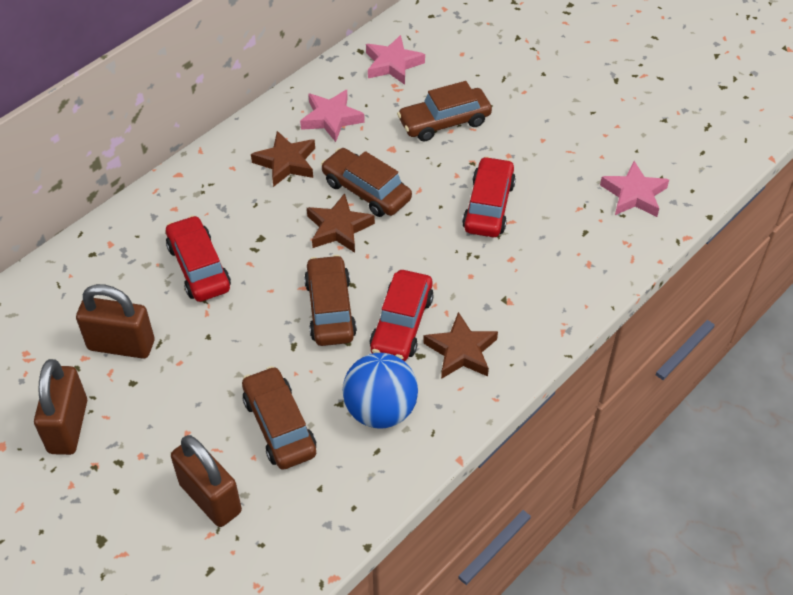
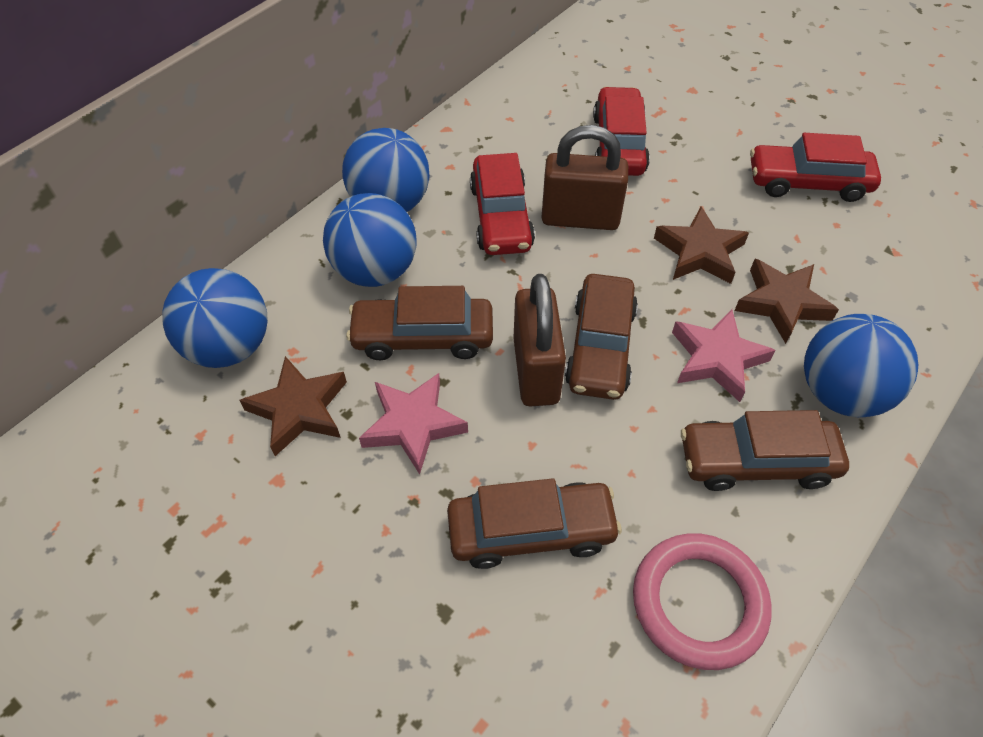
blue ball: [343,353,418,429] = 1 -> [162,268,268,368] [323,193,417,287] [342,128,430,212] [804,314,918,417] = 4
brown padlock: [34,359,87,455] [76,284,154,359] [171,435,242,527] = 3 -> [514,274,566,406] [541,125,628,230] = 2
pink ring: none = 0 -> [633,533,772,670] = 1
pink star: [300,90,365,142] [366,35,425,85] [600,161,669,217] = 3 -> [359,373,468,474] [672,309,776,402] = 2

